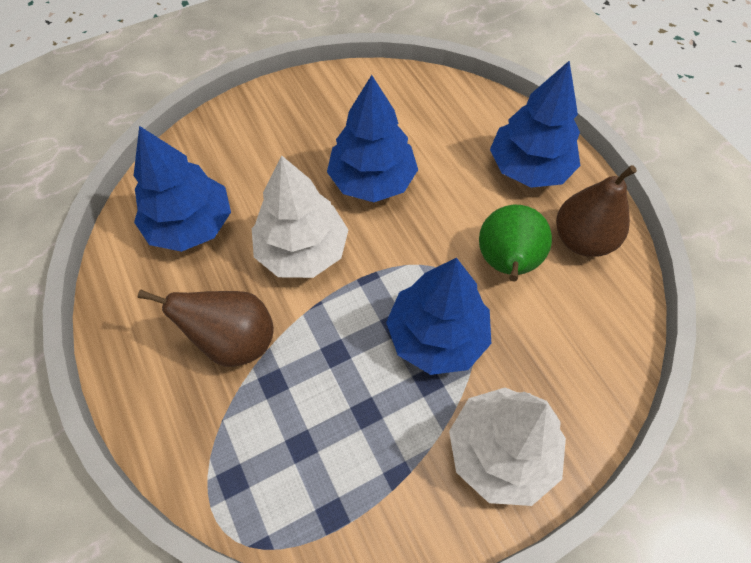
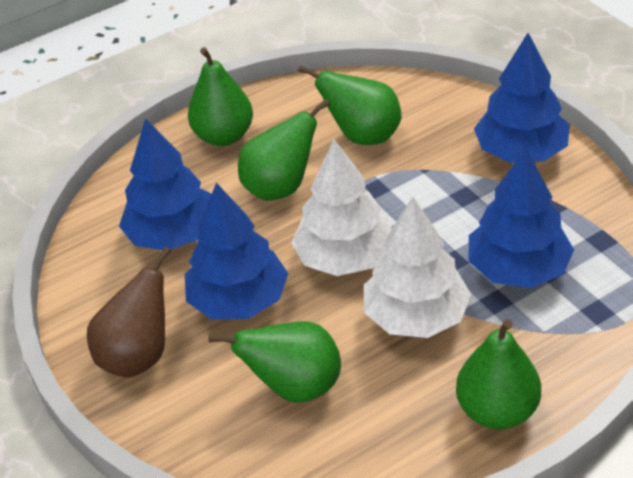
brown pear: [138,289,274,367] [556,165,637,257] = 2 -> [87,246,171,378] = 1
green pear: [479,205,552,281] = 1 -> [188,47,253,146] [209,322,341,403] [238,99,330,201] [298,65,401,145] [456,319,541,429] = 5

